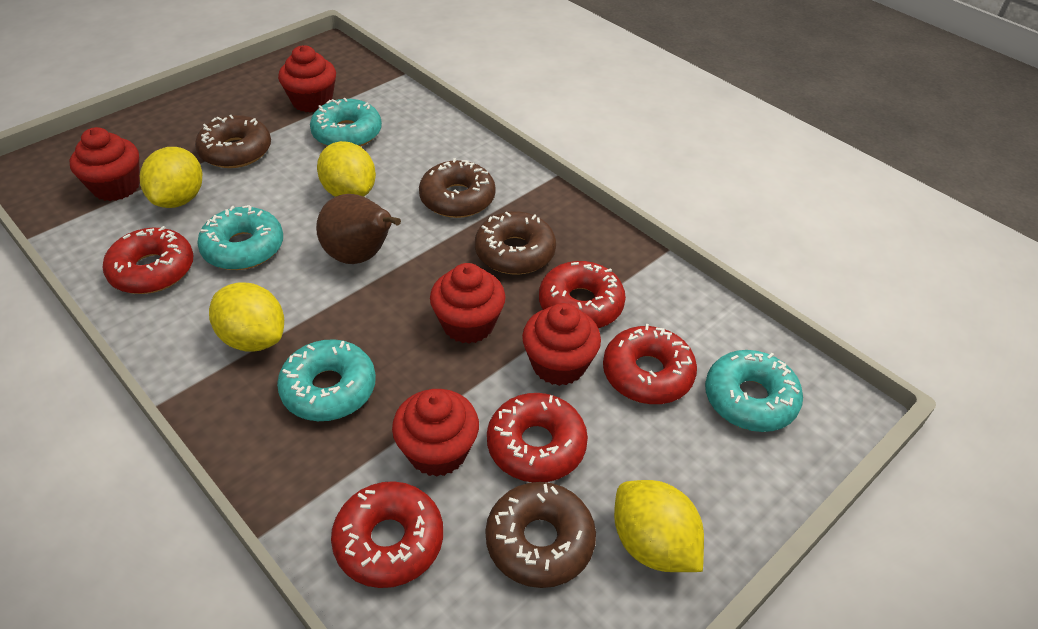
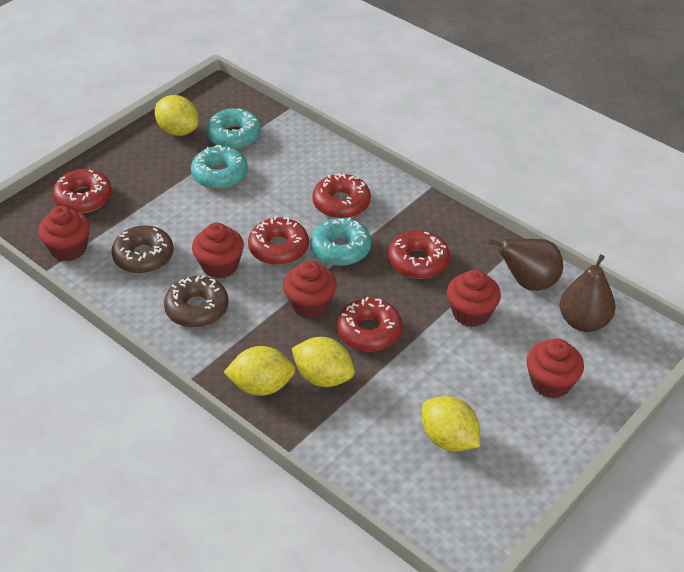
brown donut: [195,115,271,168] [419,158,496,218] [475,211,556,274] [485,482,596,588] = 4 -> [111,225,174,274] [164,275,229,328] = 2
brown pear: [316,194,401,264] = 1 -> [487,239,563,291] [560,254,615,332] = 2
turquoise donut: [197,205,283,270] [277,339,376,421] [310,98,382,147] [705,350,803,432] = 4 -> [191,145,248,189] [206,108,261,149] [311,217,371,266] = 3

